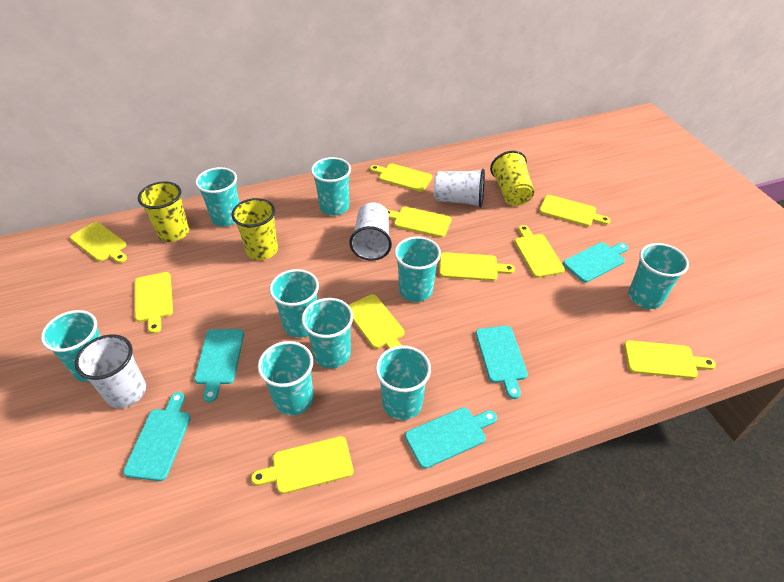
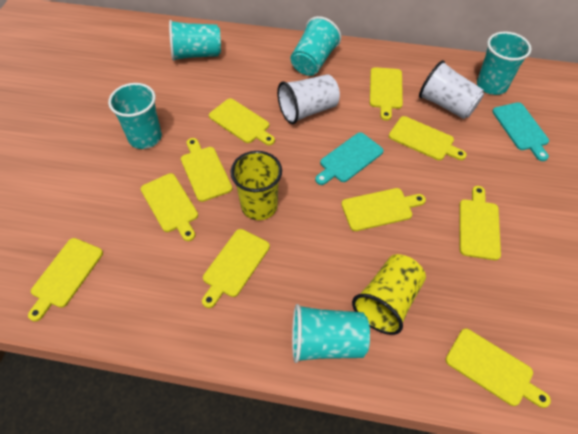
turquoise cup: [41,310,101,382] [195,167,239,226] [258,341,314,416] [269,269,319,338] [301,298,353,369] [311,157,351,216] [376,346,431,420] [394,236,441,302] [628,243,689,309] = 9 -> [108,83,162,149] [169,20,221,61] [291,16,341,76] [292,304,370,363] [477,31,532,95] = 5
turquoise cutting board: [123,392,191,481] [194,329,244,402] [405,407,497,469] [476,326,528,399] [563,242,629,283] = 5 -> [315,132,384,185] [492,102,549,161] = 2
white cup: [75,334,146,408] [349,202,392,261] [434,169,485,208] = 3 -> [277,74,340,124] [419,60,484,119] = 2
yellow cup: [138,181,189,242] [231,198,278,260] [490,151,534,206] = 3 -> [230,151,282,220] [352,254,426,335] = 2

